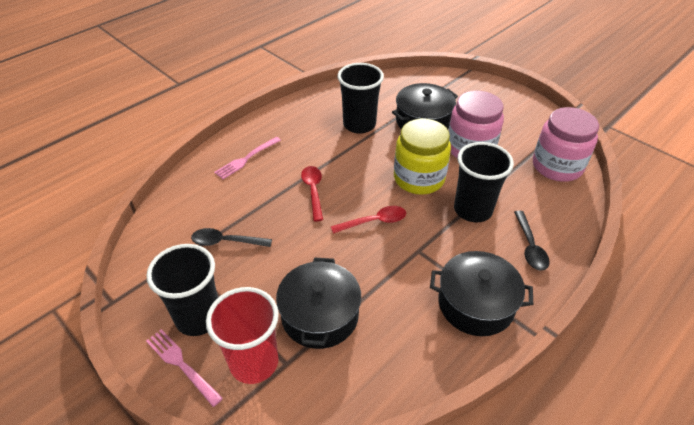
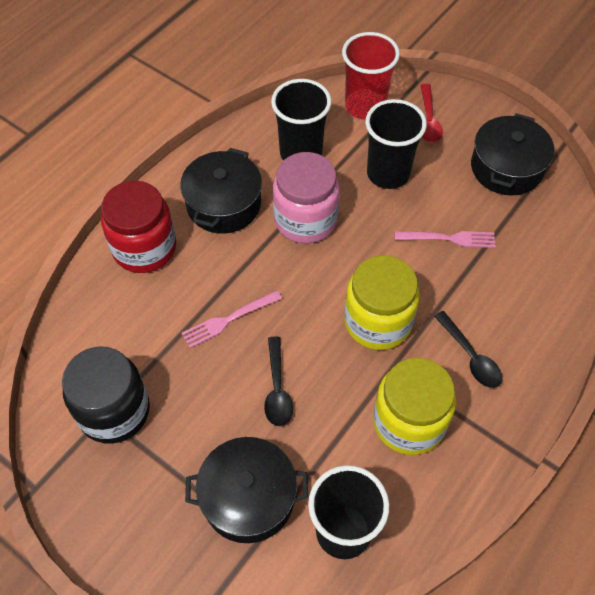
black jar: none = 0 -> [62,346,150,444] = 1
pink jar: [448,91,504,158] [533,107,599,182] = 2 -> [273,152,340,243] = 1
red jar: none = 0 -> [101,181,176,273] = 1
red spoon: [301,166,323,221] [331,206,406,234] = 2 -> [421,84,443,143] = 1
yellow jar: [394,119,451,195] = 1 -> [344,255,420,350] [373,358,456,455] = 2

